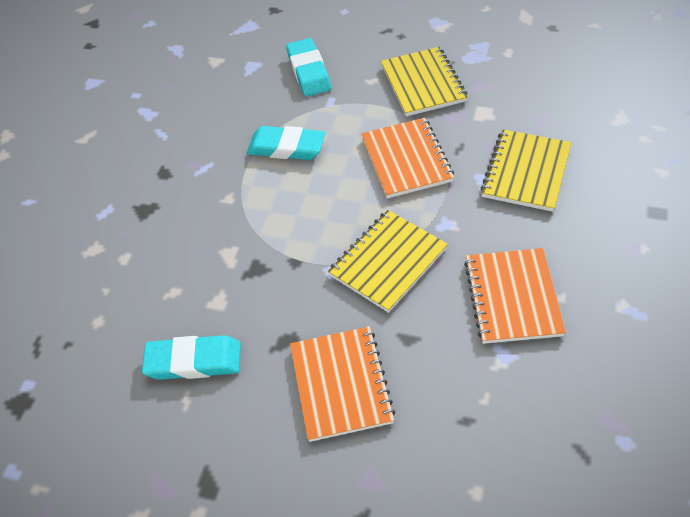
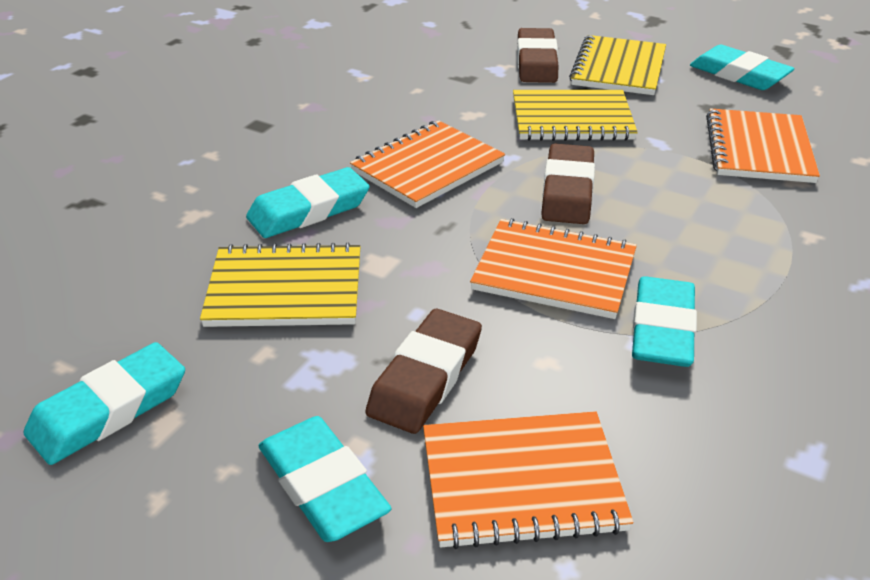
brown eraser: none = 0 -> [365,309,482,434] [517,28,558,83] [541,143,595,224] = 3
orange notebook: [290,326,395,442] [361,118,454,198] [464,248,566,344] = 3 -> [350,120,505,208] [423,411,633,549] [470,218,637,319] [706,108,820,183] = 4
turquoise eraser: [142,335,241,380] [247,126,325,160] [286,38,331,96] = 3 -> [23,342,185,465] [246,167,370,238] [258,416,392,542] [632,276,697,367] [690,45,795,90] = 5

